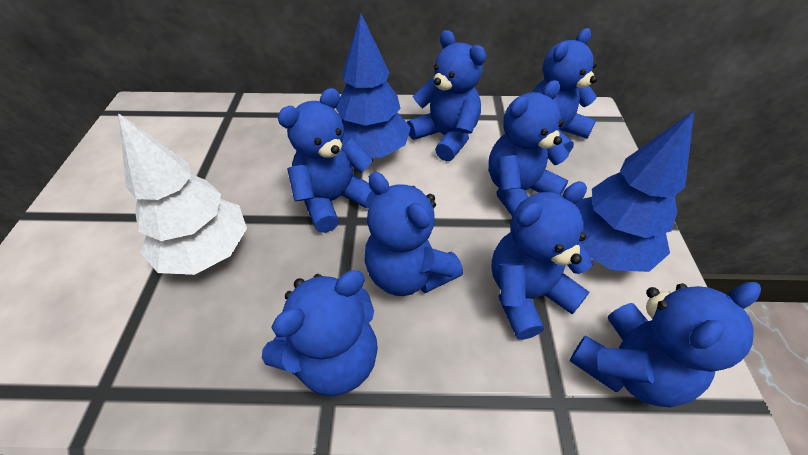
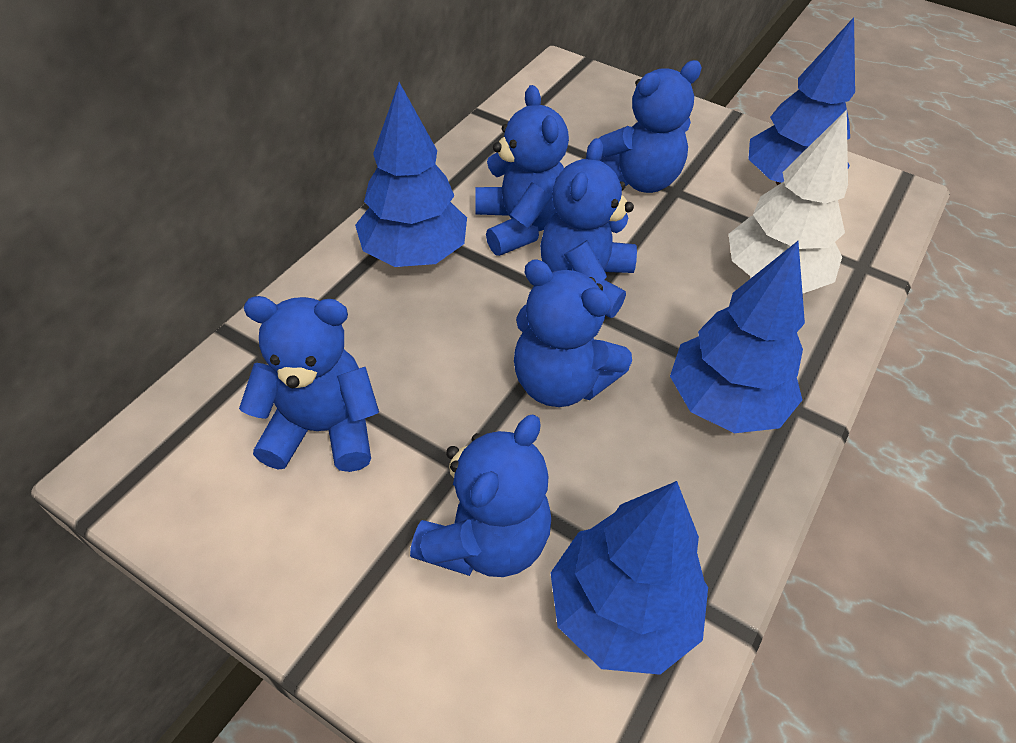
blue teddy bear: [262,270,378,396] [278,88,376,233] [365,172,463,296] [407,30,486,161] [488,80,569,216] [491,181,594,340] [532,28,597,153] [570,282,761,407] = 8 -> [239,296,379,472] [410,415,551,577] [476,85,569,256] [514,259,632,407] [540,138,637,318] [599,60,702,193] = 6
blue tree: [335,14,411,158] [575,111,694,272] = 2 -> [355,82,467,267] [551,481,708,675] [670,241,805,433] [748,17,855,185] = 4

